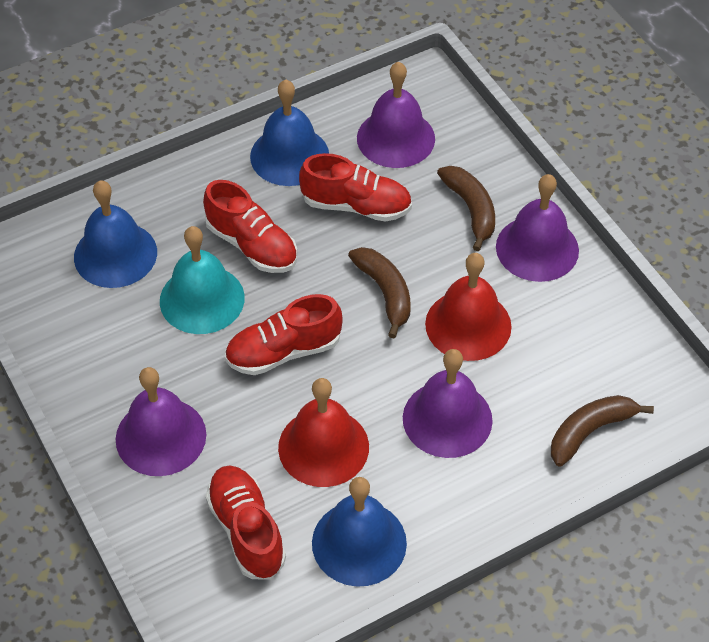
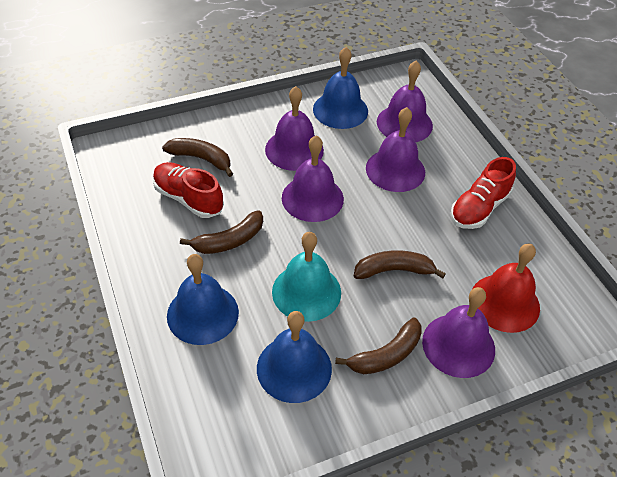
brown banana: [348,247,411,338] [437,166,495,251] [551,395,654,466] = 3 -> [162,138,233,177] [180,210,263,254] [335,318,422,374] [354,250,446,279] = 4
purple bell: [116,367,206,476] [357,62,435,168] [403,349,493,458] [496,174,579,282] = 4 -> [265,86,324,171] [282,136,344,222] [366,107,425,192] [377,61,433,142] [422,287,495,378] = 5
red bell: [278,378,369,487] [425,253,512,361] = 2 -> [472,243,540,333] = 1
red shoe: [203,180,297,273] [206,465,286,580] [225,294,343,375] [299,153,412,222] = 4 -> [153,162,224,218] [450,157,516,229] = 2

